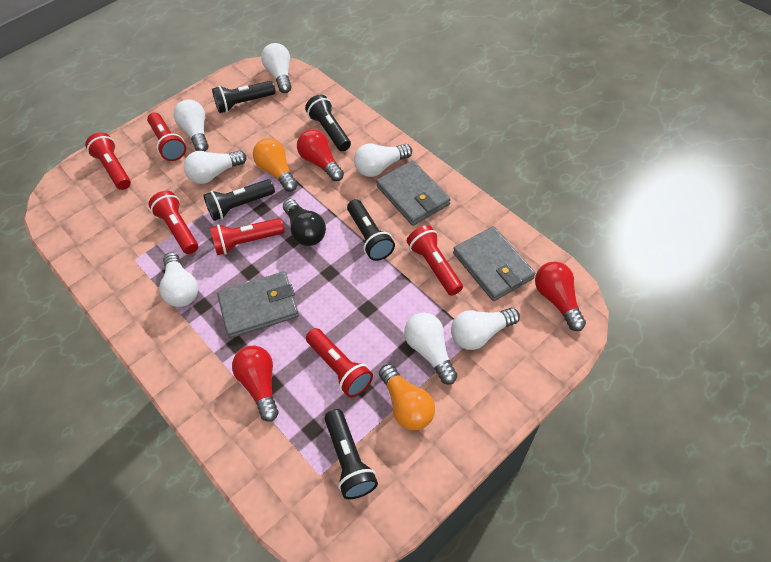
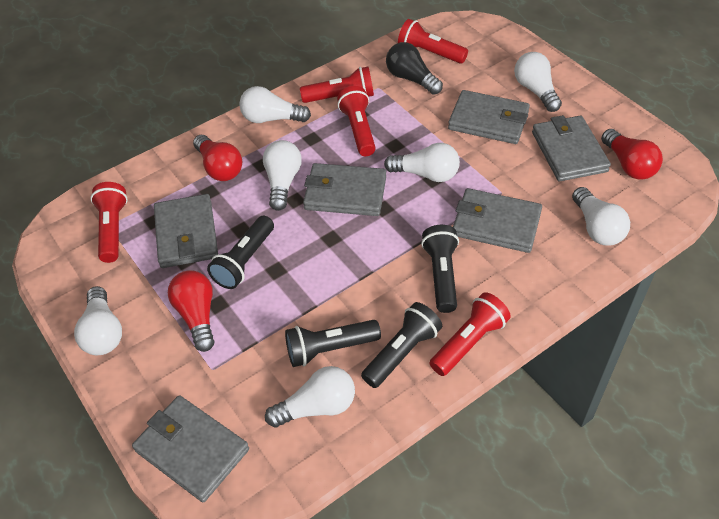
black flashlight: [203,179,275,221] [212,81,276,113] [305,94,351,151] [325,409,378,499] [347,199,395,261] = 5 -> [207,216,274,289] [285,320,381,367] [361,302,442,388] [421,225,459,313] = 4
grey wallet: [217,271,299,338] [376,160,451,226] [453,226,535,301] = 3 -> [132,395,249,502] [154,194,218,268] [303,163,386,216] [448,90,530,144] [453,188,542,253] [532,115,611,181] = 6
orange light bulb: [253,138,298,192] [379,364,435,430] = 2 -> none = 0
red flashlight: [85,132,131,190] [147,112,186,161] [149,191,198,254] [210,218,284,255] [306,328,373,398] [407,225,463,296] = 6 -> [90,182,128,263] [300,67,374,103] [337,86,376,156] [398,19,468,64] [429,292,511,376] = 5

